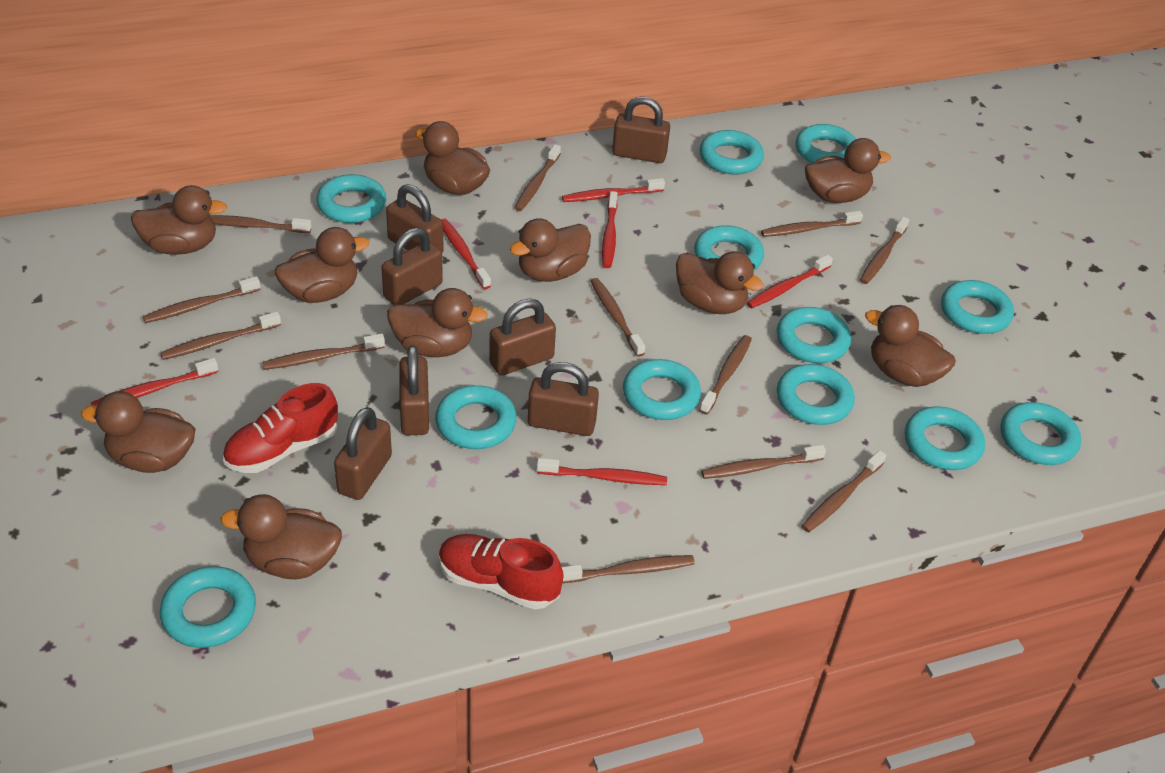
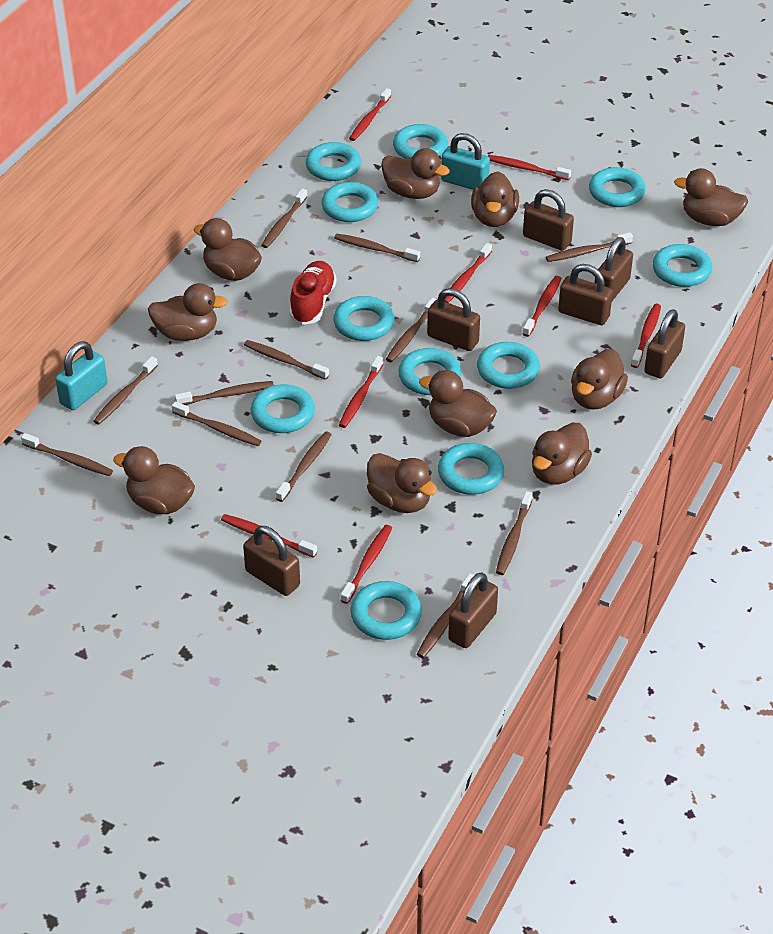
red shoe: [223,383,338,473] [439,534,563,609] = 2 -> [289,261,337,325] = 1
red toothbrush: [91,358,218,405] [441,219,491,289] [537,458,667,485] [562,178,665,202] [602,191,617,268] [747,255,833,308] = 6 -> [221,514,317,558] [339,356,383,428] [340,525,392,604] [349,88,391,141] [445,243,492,303] [488,155,571,180] [523,276,562,337] [631,304,661,368] = 8
turquoise padlock: none = 0 -> [55,341,108,410] [441,133,490,190] = 2
turquoise ring: [160,566,256,648] [316,174,386,223] [435,385,517,449] [623,359,701,420] [694,225,764,270] [700,130,764,175] [777,307,851,363] [777,364,855,425] [796,124,856,163] [905,407,985,470] [941,280,1014,334] [1001,402,1081,465] = 12 -> [251,384,315,433] [305,142,361,181] [321,182,378,222] [333,296,394,341] [351,581,422,640] [393,124,448,159] [398,348,461,395] [438,443,504,495] [477,342,540,389] [589,167,646,207] [653,244,712,287] = 11

